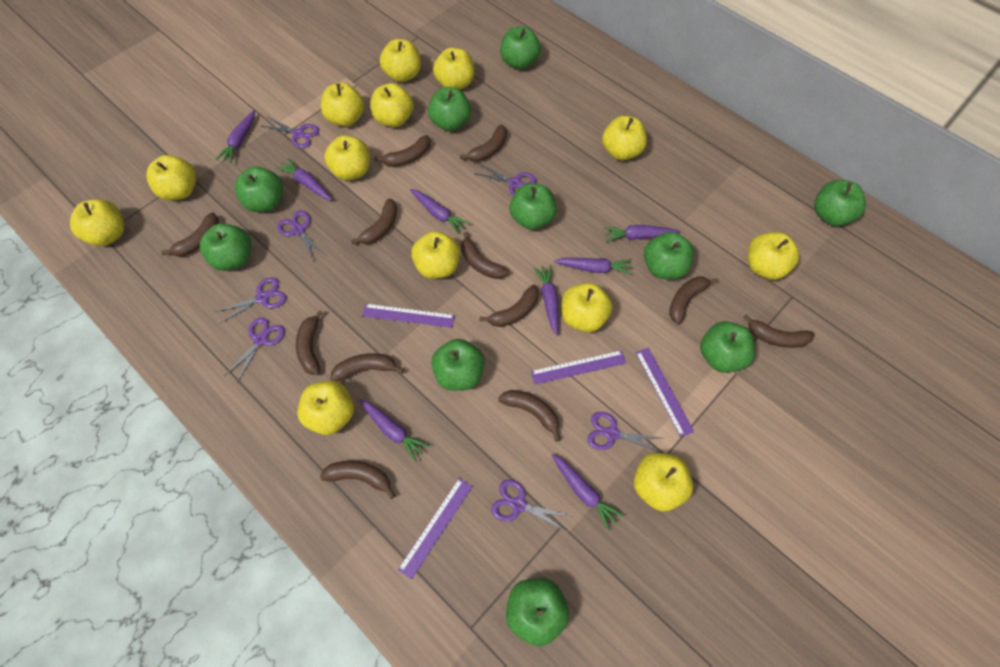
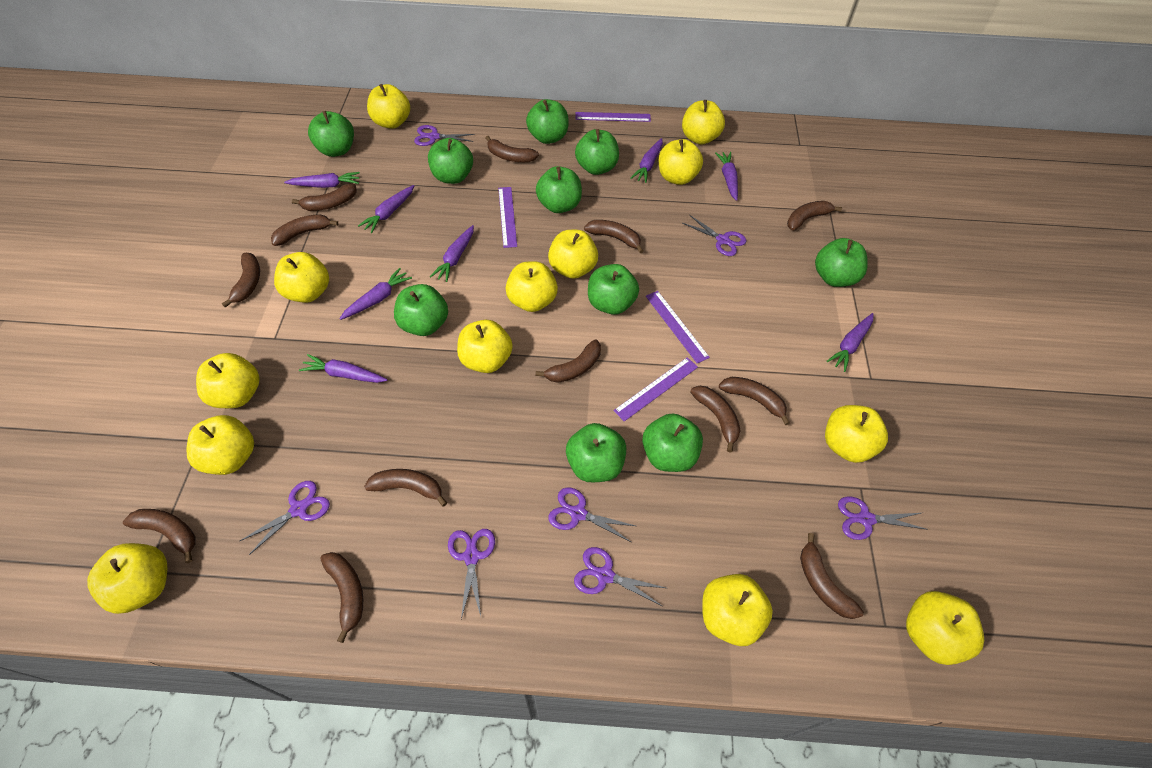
brown banana: [161,212,219,257] [296,310,323,375] [320,461,396,499] [330,353,404,381] [351,198,397,244] [374,135,431,167] [460,125,507,162] [461,232,509,279] [480,285,539,327] [498,390,561,442] [669,277,718,324] [743,314,815,348] = 12 -> [123,509,196,563] [222,253,260,308] [271,214,338,246] [292,184,357,211] [320,552,363,643] [364,469,447,507] [486,136,539,162] [536,339,601,383] [584,220,643,253] [690,386,741,453] [719,377,790,425] [787,201,842,231] [800,533,864,619] = 13

